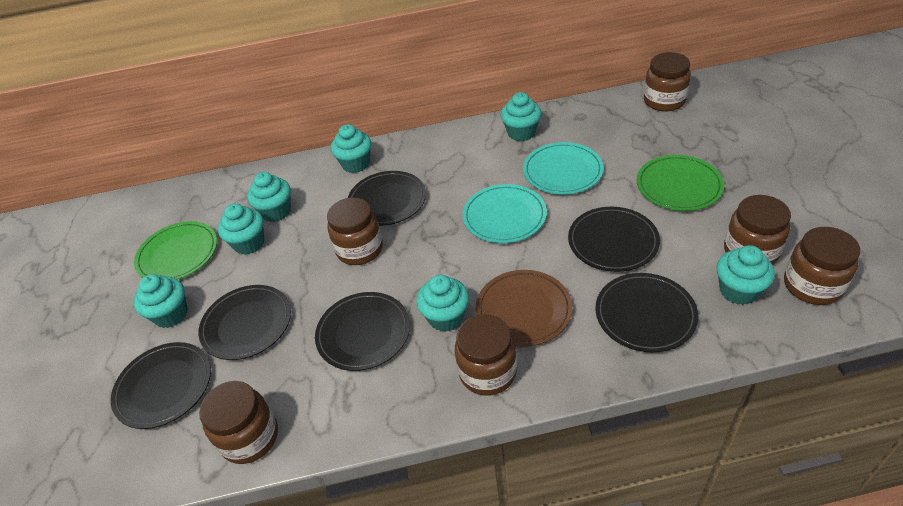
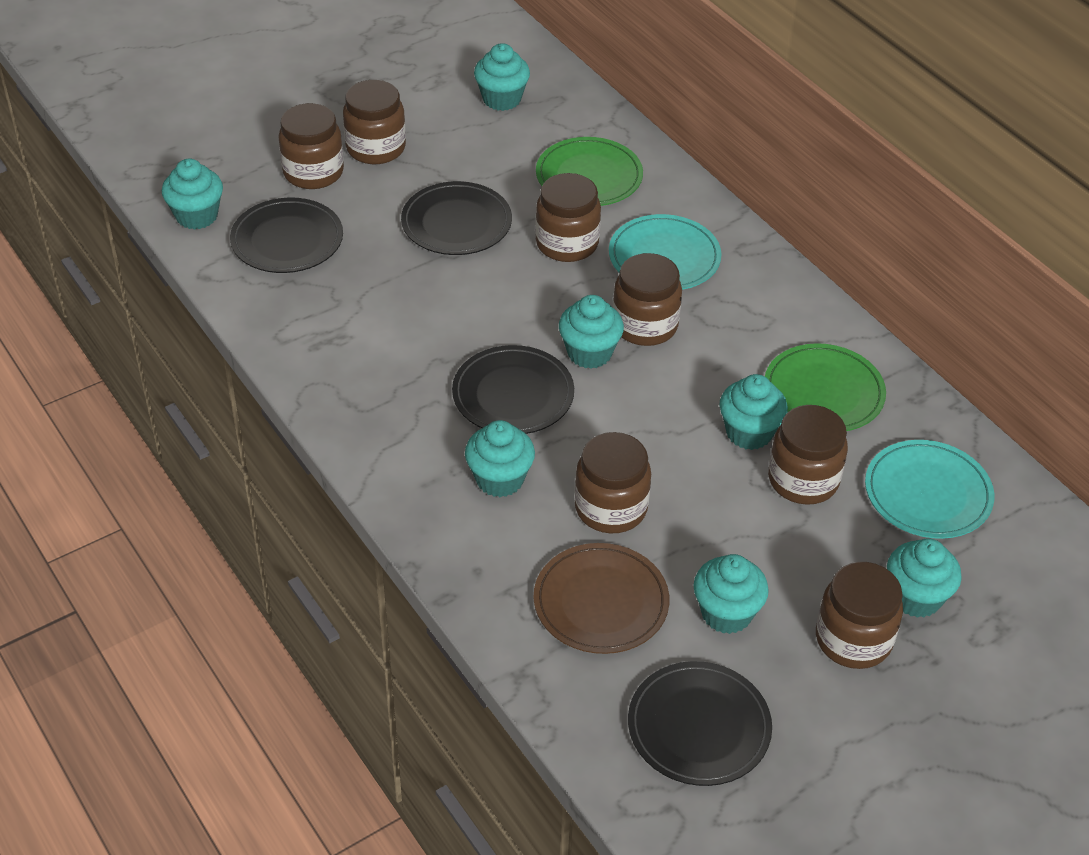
black plate: [111,342,211,429] [199,285,291,360] [315,292,410,371] [348,171,426,226] [568,207,660,272] [595,273,698,352] = 6 -> [230,197,343,273] [401,181,512,255] [452,345,574,434] [628,661,772,786] = 4
brown jar: [199,381,278,464] [327,197,383,265] [455,314,517,396] [644,52,691,112] [724,195,791,265] [784,227,860,305] = 6 -> [278,103,344,189] [343,80,406,164] [535,173,601,262] [574,432,651,533] [613,253,682,346] [768,405,848,505] [816,562,903,669] = 7

